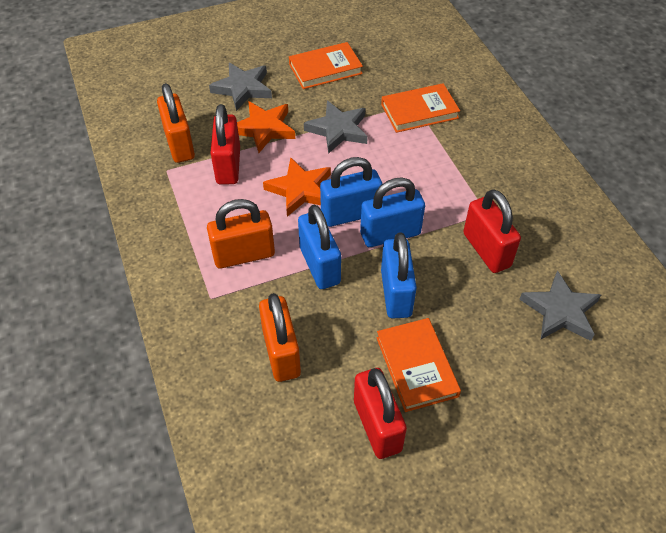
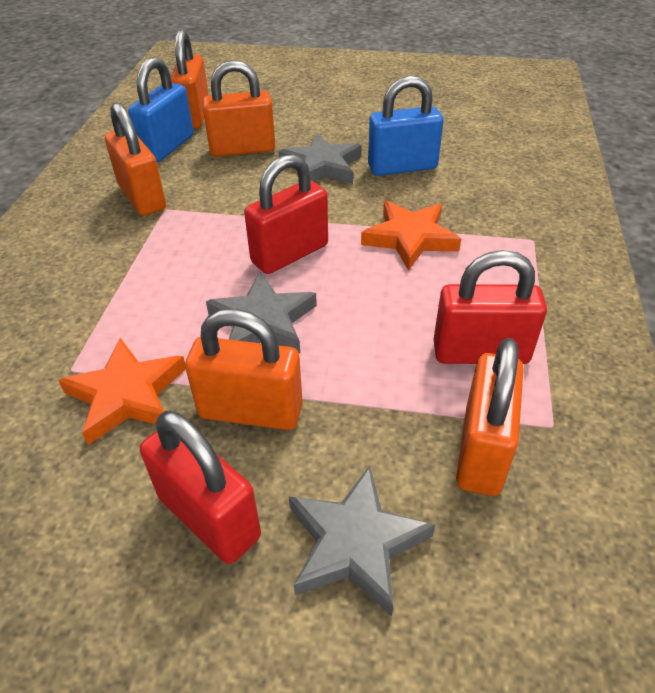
blue padlock: [298,204,341,289] [320,157,382,227] [360,177,425,247] [381,232,417,319] = 4 -> [128,57,194,162] [368,75,443,176] = 2
orange book: [289,42,363,89] [377,318,461,412] [381,83,460,133] = 3 -> none = 0
orange padlock: [157,83,195,163] [207,199,275,269] [259,293,301,382] = 3 -> [105,102,166,216] [171,30,209,129] [185,309,303,430] [203,60,275,157] [456,338,524,496] = 5

